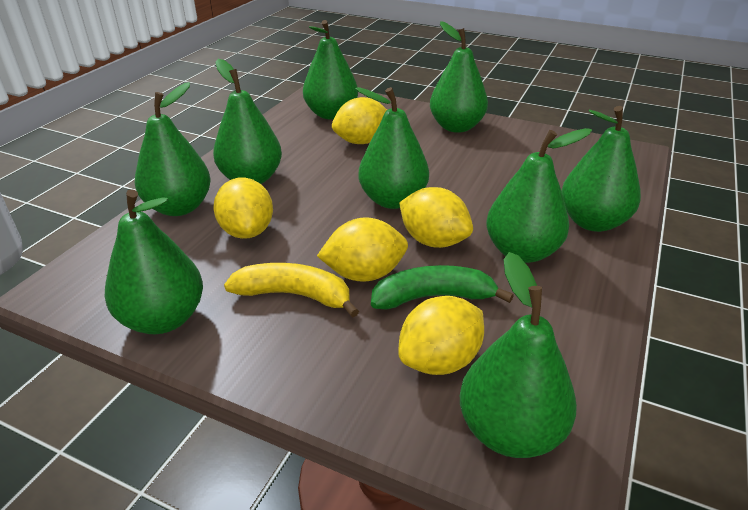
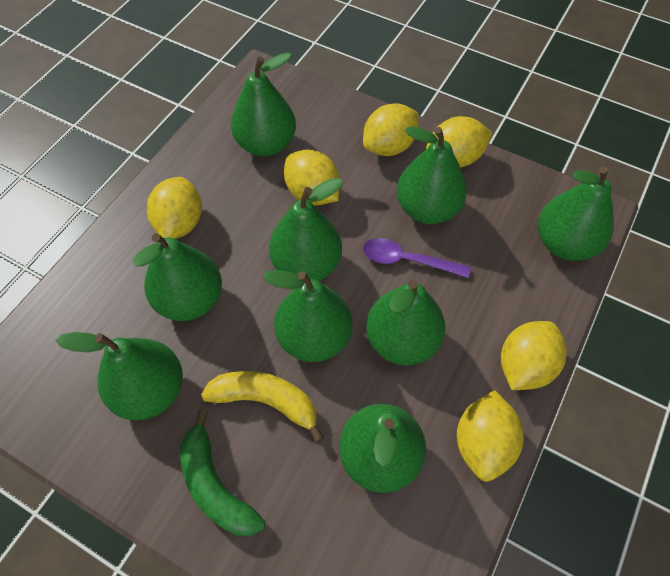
purple spoon: none = 0 -> [363,238,471,278] = 1
yellow lemon: [213,177,273,239] [317,217,408,282] [332,97,387,144] [398,296,484,375] [399,187,473,248] = 5 -> [147,177,202,239] [284,150,340,205] [363,103,419,156] [426,116,492,168] [457,390,524,482] [501,321,567,390] = 6

